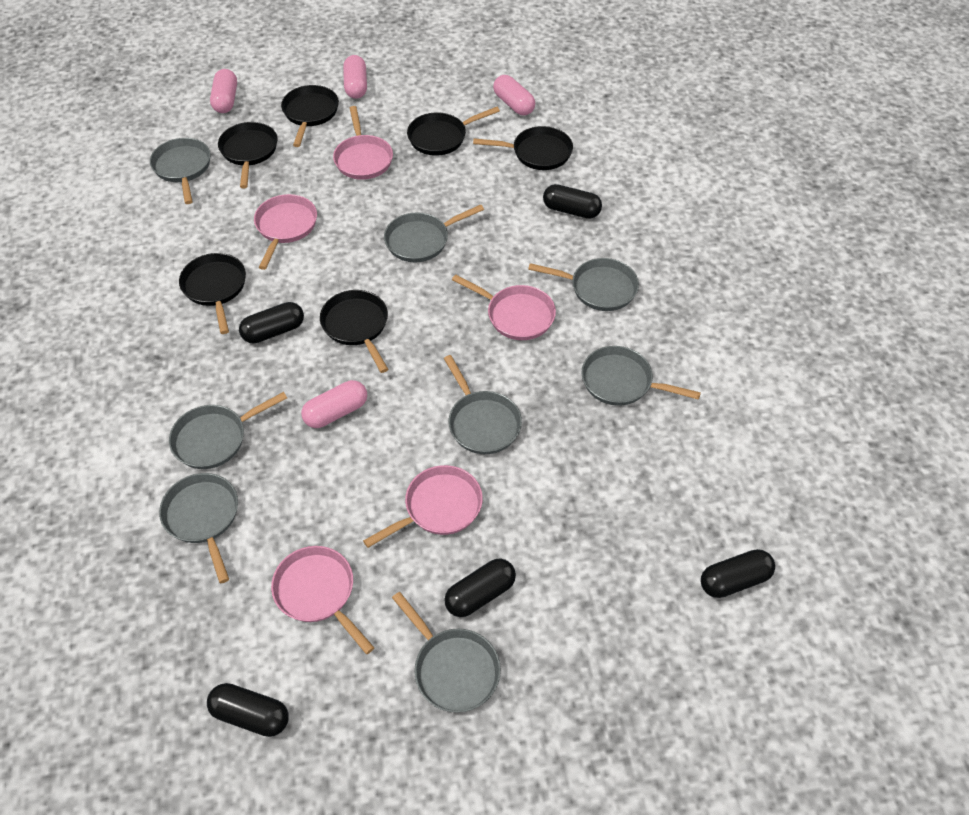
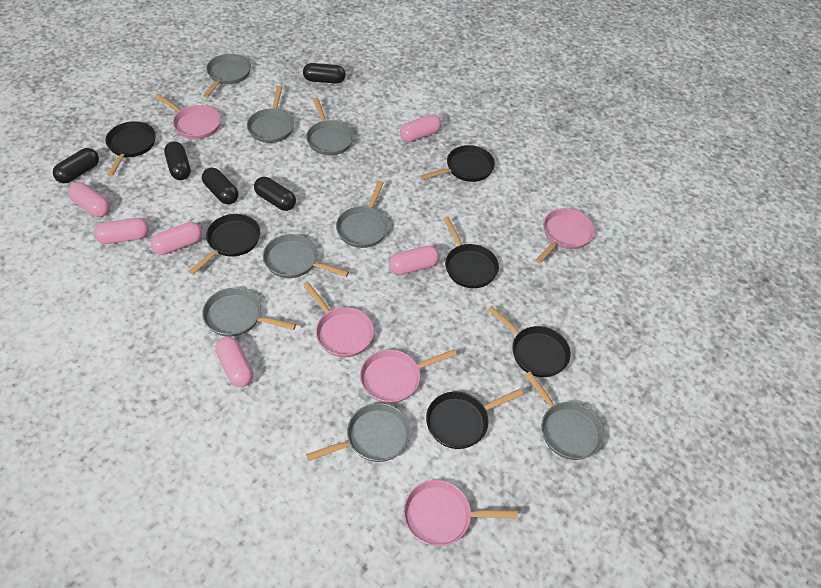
pink capsule: [210,69,237,113] [301,380,367,428] [343,55,367,99] [493,75,535,116] = 4 -> [68,182,110,217] [94,218,149,244] [150,222,202,255] [215,337,253,387] [389,245,439,275] [400,114,441,142] = 6

